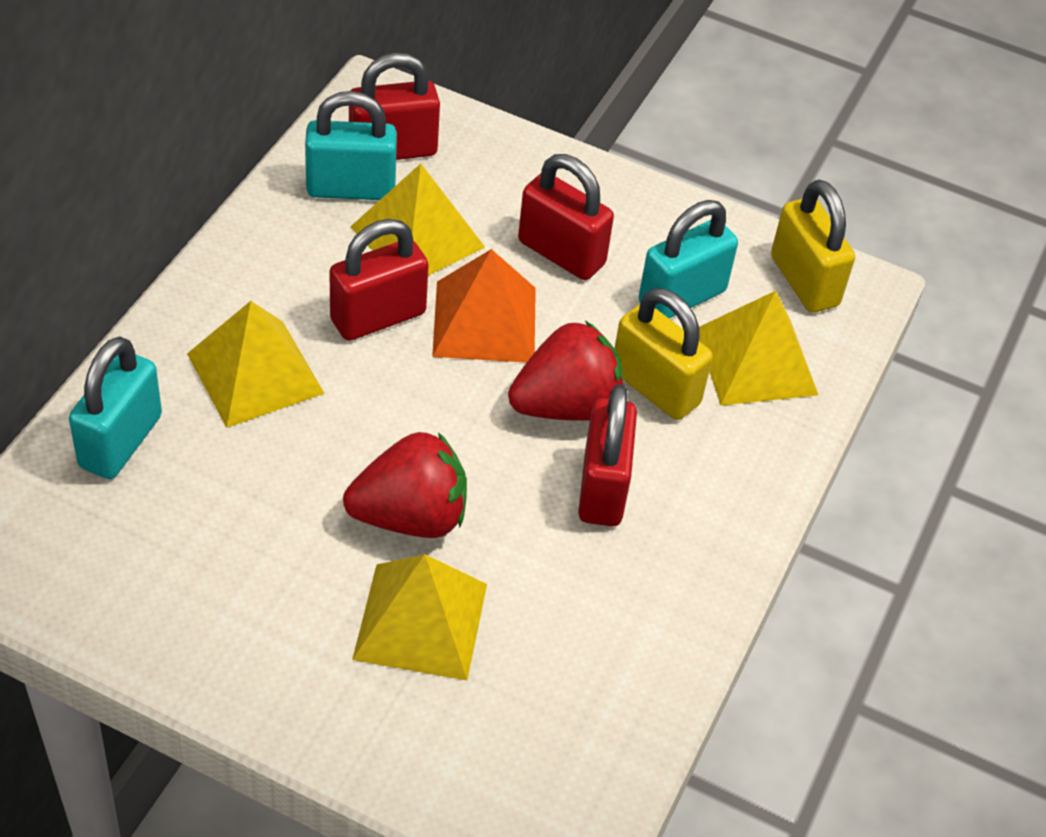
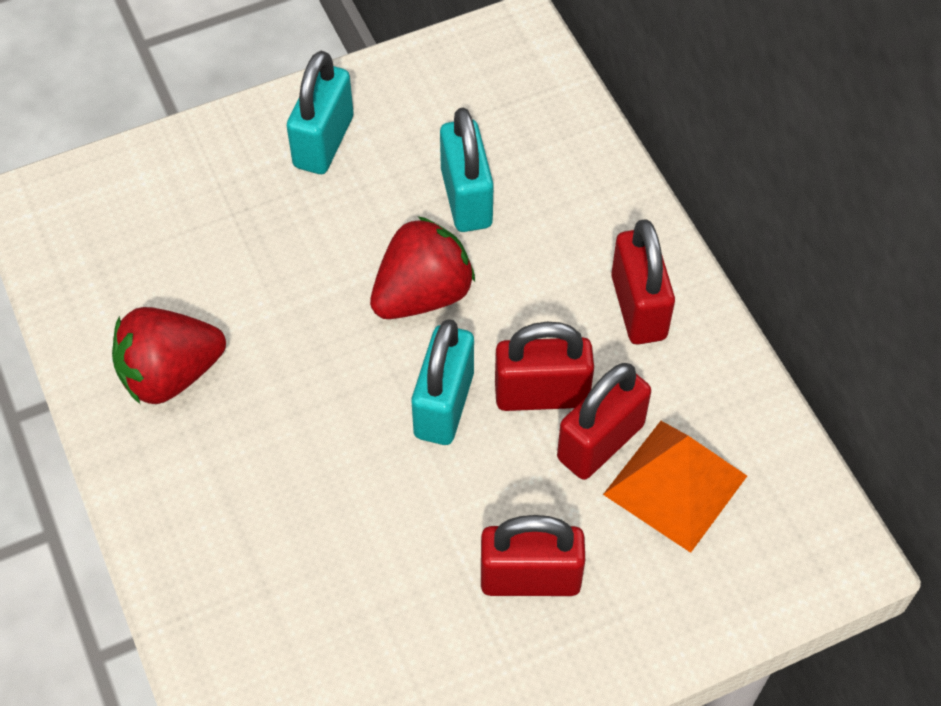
yellow padlock: [614,288,713,420] [771,180,855,313] = 2 -> none = 0
yellow pyramid: [187,301,325,428] [350,163,485,275] [352,554,487,680] [699,291,818,406] = 4 -> none = 0

